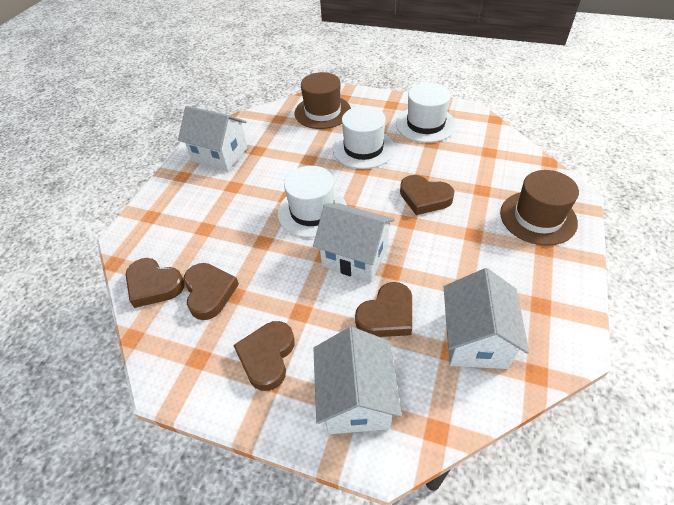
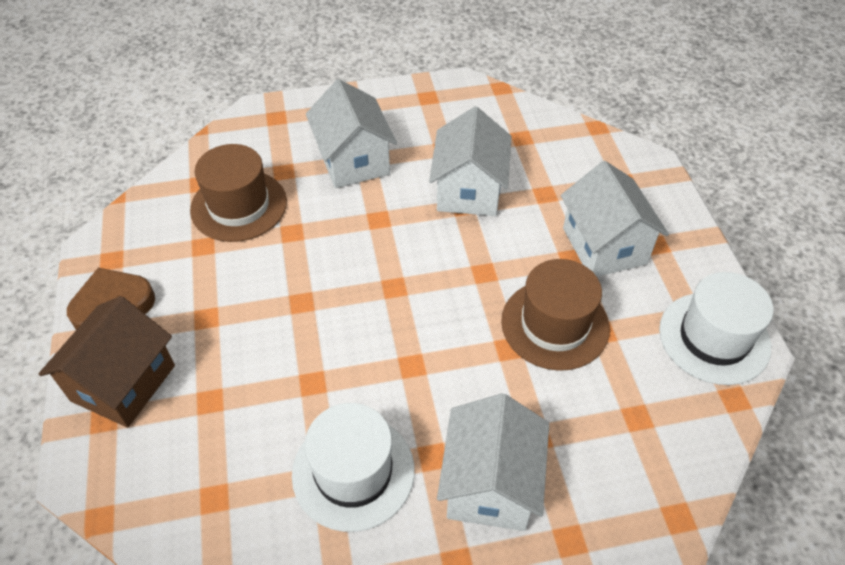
brown heart: [126,258,185,308] [183,263,239,320] [233,321,295,391] [355,282,412,337] [400,175,455,215] = 5 -> [67,268,155,330] = 1
brown house: none = 0 -> [39,296,175,428] = 1
white hat: [278,166,347,238] [333,106,395,169] [396,83,456,143] = 3 -> [292,403,415,532] [659,272,773,385] = 2

